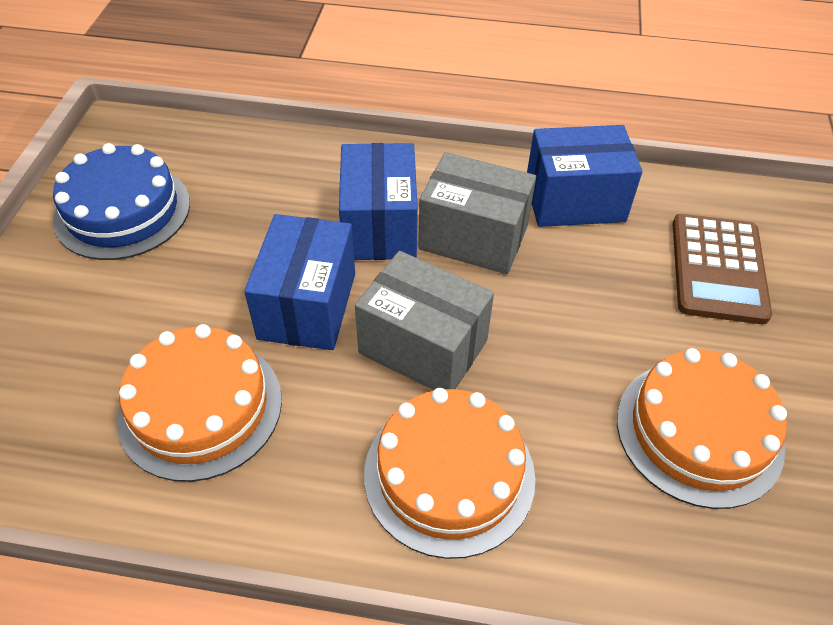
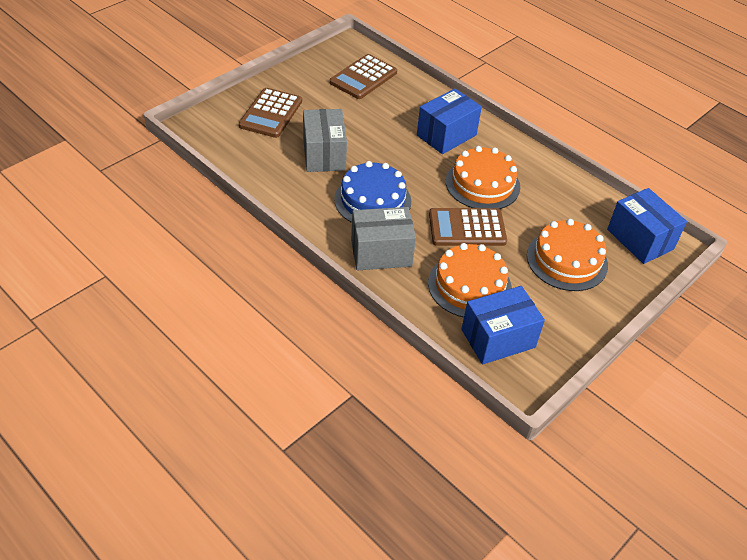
brown calculator: [673,214,772,324] = 1 -> [239,88,302,138] [330,54,397,99] [429,208,507,246] = 3

